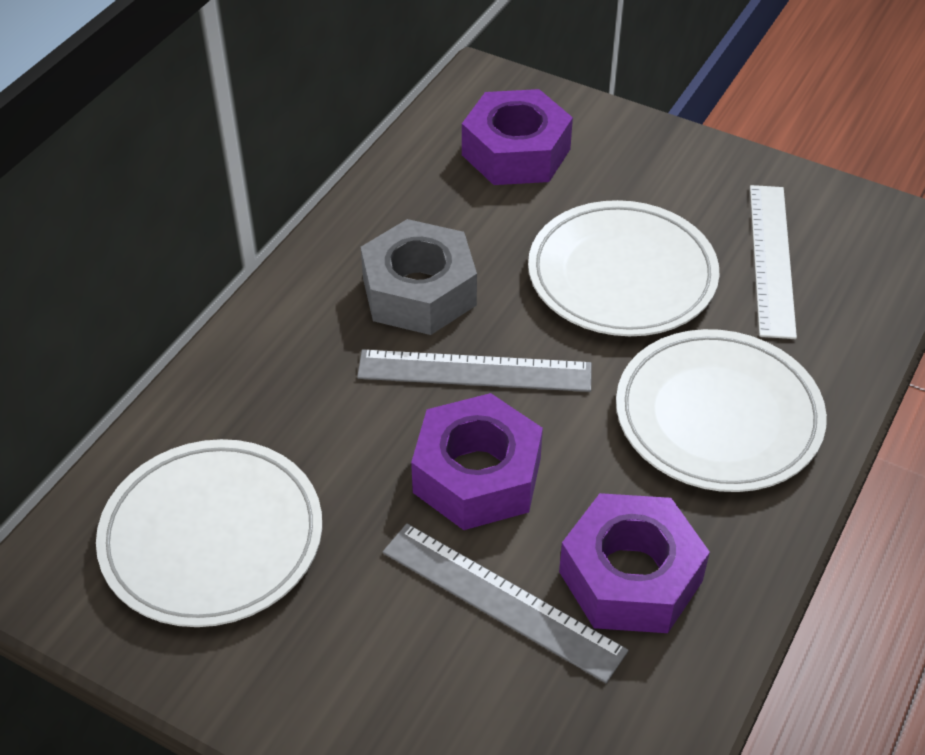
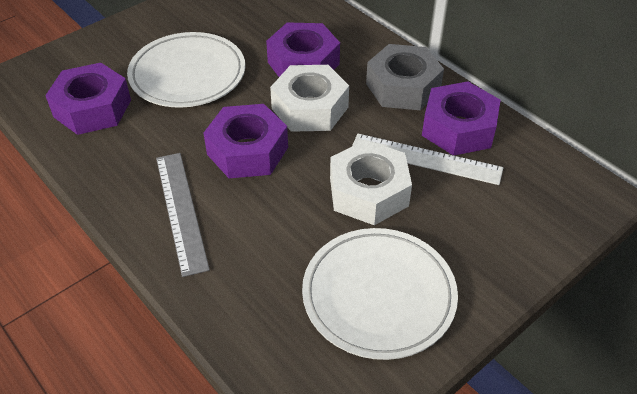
grey ruler: [357,349,592,392] [383,524,629,683] = 2 -> [156,153,210,277] = 1
purple nut: [411,393,543,530] [462,89,573,185] [559,493,710,633] = 3 -> [45,63,131,135] [203,104,288,178] [266,22,340,77] [422,82,500,156] = 4
white nut: none = 0 -> [270,65,349,132] [330,140,412,225] = 2
white plate: [96,439,322,627] [528,200,720,336] [616,329,827,492] = 3 -> [127,32,245,108] [302,228,458,360] = 2

